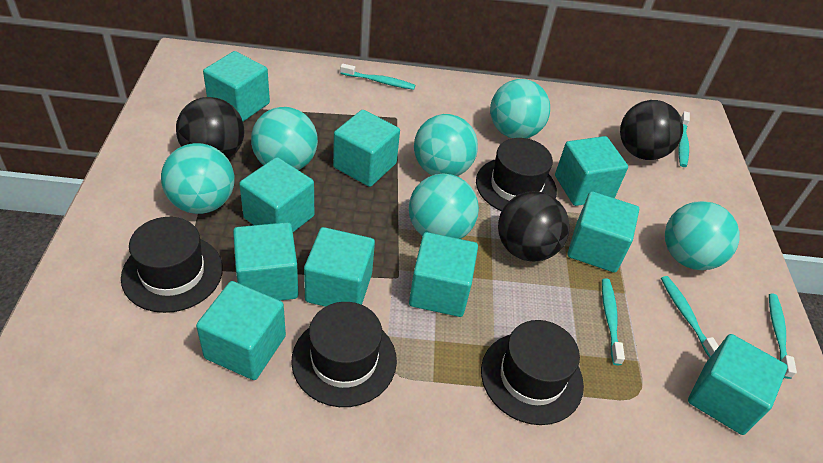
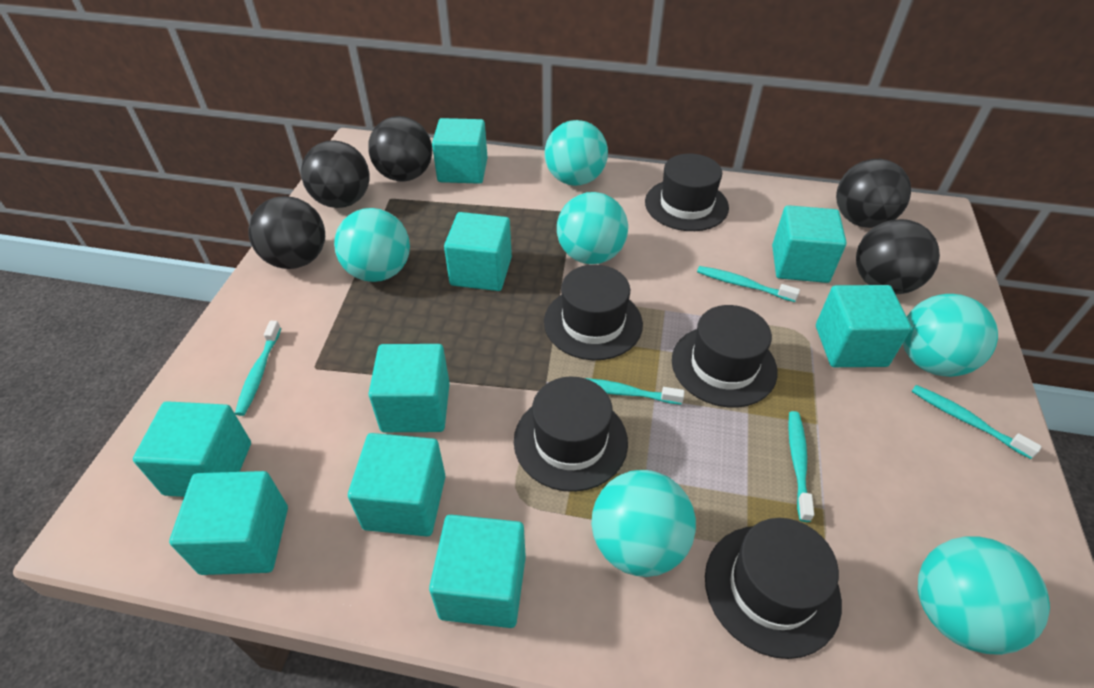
black ball: [176,97,244,159] [498,191,569,262] [620,100,683,160] = 3 -> [248,196,325,269] [301,140,370,208] [368,116,432,182] [836,159,911,228] [856,219,940,294] = 5
black hat: [121,217,223,313] [291,302,397,407] [476,138,557,211] [481,320,584,425] = 4 -> [514,377,628,492] [544,265,643,360] [645,154,729,231] [672,305,778,408] [705,518,842,659] = 5
turquoise cube: [196,281,286,380] [203,51,270,121] [233,222,298,301] [239,157,314,232] [304,227,375,307] [333,110,400,187] [409,232,478,317] [555,136,628,206] [567,191,639,273] [688,334,788,435] = 10 -> [133,401,251,497] [169,471,288,575] [348,433,446,536] [368,344,450,432] [429,515,526,628] [432,118,488,184] [444,212,512,291] [772,205,847,283] [816,285,911,367] = 9

